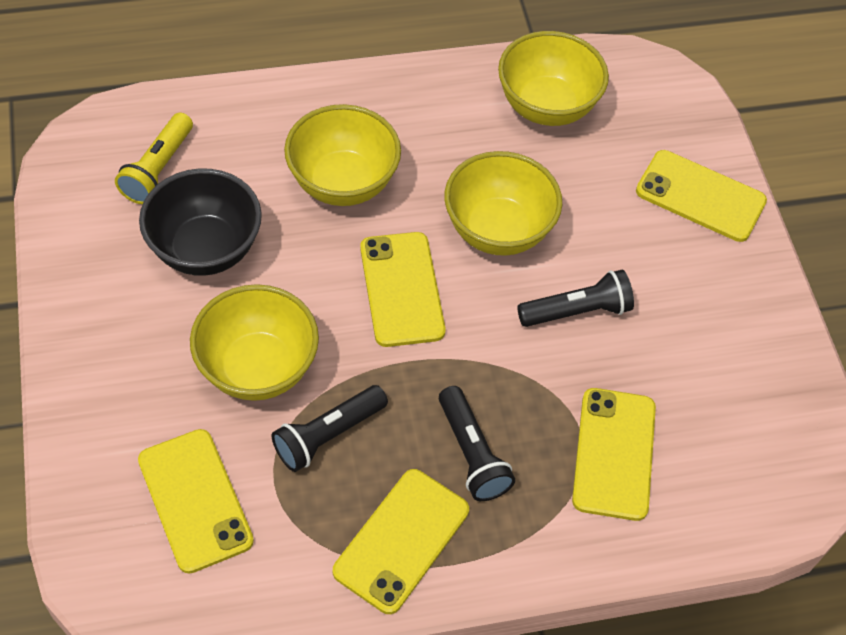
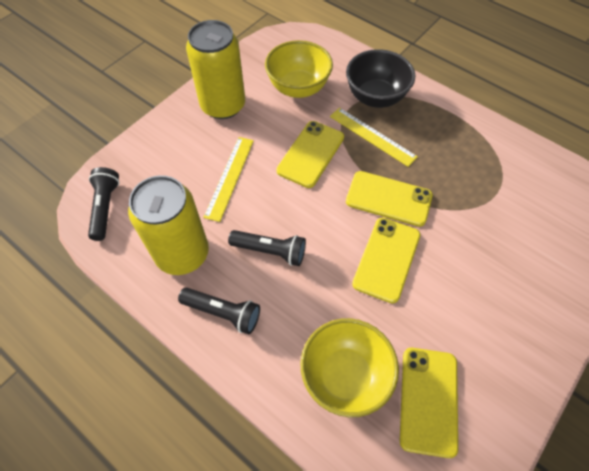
yellow bowl: [190,284,319,401] [284,104,401,206] [445,151,562,256] [498,31,609,126] = 4 -> [265,40,333,98] [300,318,399,417] = 2
yellow can: none = 0 -> [128,175,209,275] [186,20,245,119] = 2
yellow flashlight: [115,113,193,204] = 1 -> none = 0
yellow phone: [138,429,254,574] [333,469,469,614] [360,232,446,347] [572,388,656,521] [636,150,767,242] = 5 -> [277,121,344,188] [346,171,433,227] [352,218,420,303] [400,348,458,458] = 4
yellow ruler: none = 0 -> [203,137,254,222] [330,108,418,167] = 2

